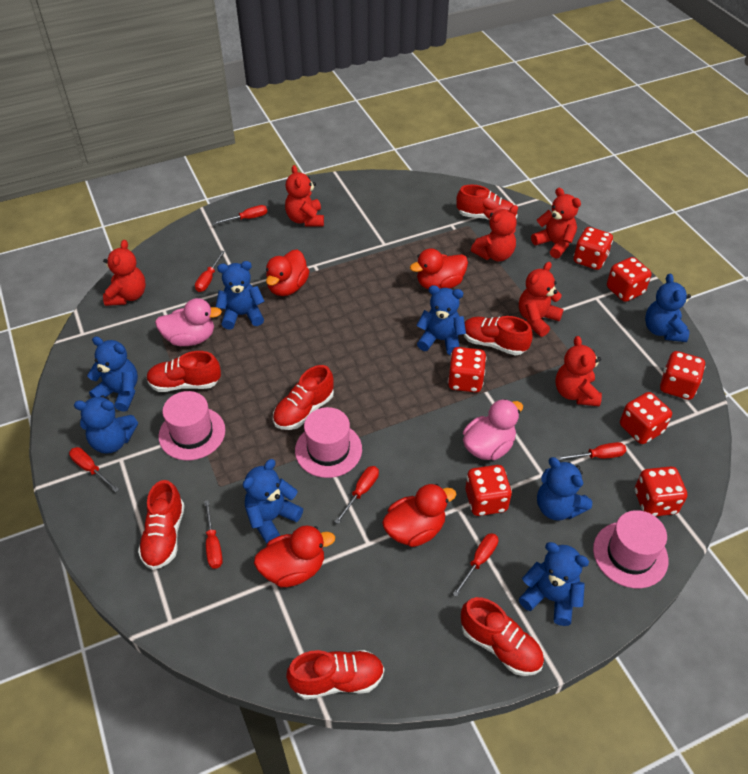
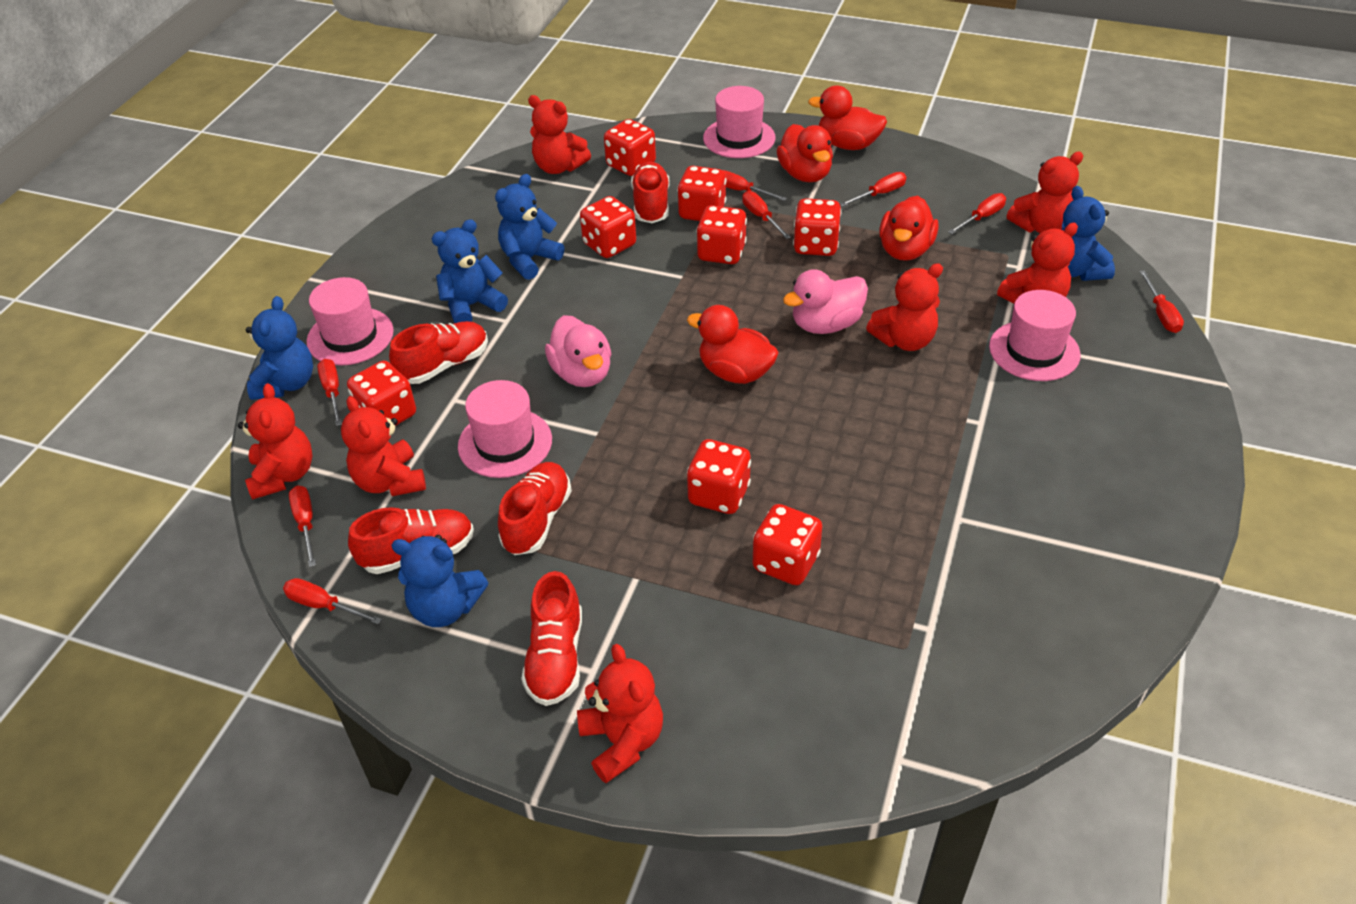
blue teddy bear: [74,396,138,454] [87,336,138,412] [216,261,265,330] [243,459,303,544] [416,285,466,356] [519,542,589,626] [537,457,592,521] [645,274,691,342] = 8 -> [246,296,313,400] [391,535,488,627] [432,219,508,323] [495,174,565,280] [1061,186,1115,281] = 5
pink hat: [158,391,225,460] [295,407,362,478] [593,510,668,588] = 3 -> [306,277,394,365] [458,380,552,478] [703,86,775,158] [989,290,1081,381] = 4
red dice: [448,347,486,392] [465,465,512,516] [574,227,613,270] [607,257,652,302] [620,392,672,444] [635,466,687,516] [660,351,705,400] = 7 -> [347,361,416,426] [580,196,636,258] [604,119,656,176] [677,166,726,221] [687,439,751,514] [696,205,747,264] [753,504,822,585] [793,198,842,256] = 8
red screwdriver: [69,447,119,492] [195,251,225,292] [204,500,223,569] [213,205,267,225] [335,466,379,524] [453,533,498,597] [556,442,626,460] = 7 -> [283,578,382,624] [289,486,316,567] [317,359,342,426] [723,170,787,201] [742,191,791,239] [840,172,906,207] [948,193,1006,234] [1139,270,1184,333] = 8
red shoe: [138,480,185,570] [146,351,221,392] [273,365,334,430] [286,650,384,699] [457,185,518,220] [461,597,544,676] [463,316,533,356] = 7 -> [348,507,474,574] [389,321,488,384] [498,462,572,555] [522,571,582,706] [631,162,670,223] = 5
red teddy bear: [103,240,146,306] [285,165,324,227] [471,205,518,261] [519,262,564,337] [531,188,581,259] [556,336,602,406] = 6 -> [238,383,313,500] [341,396,426,496] [528,95,591,174] [577,644,663,783] [866,263,943,351] [997,223,1078,304] [1007,152,1083,233] = 7

